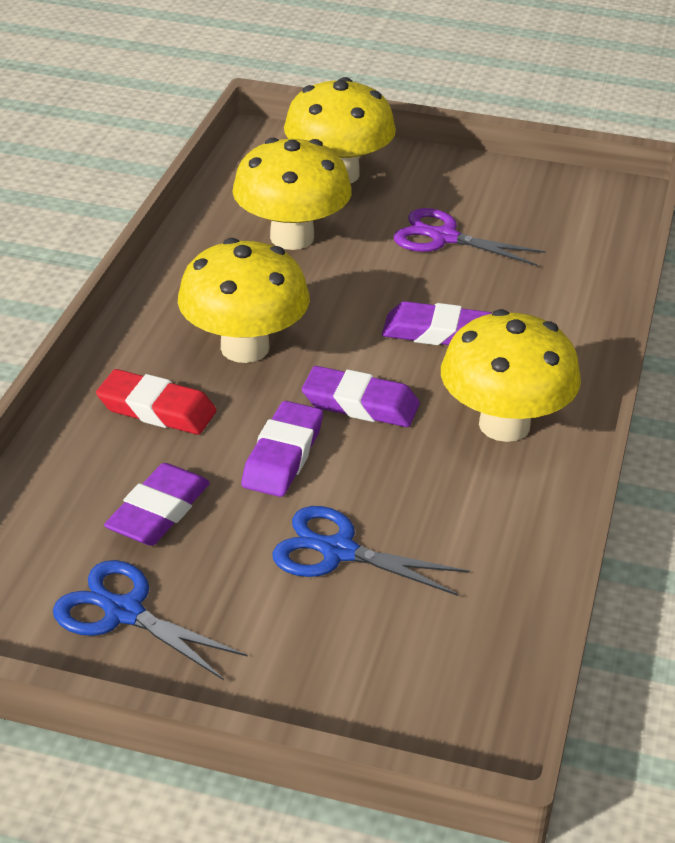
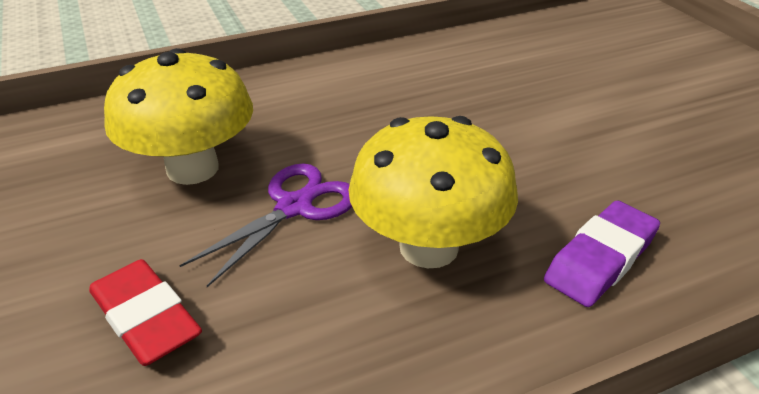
blue scissors: [53,560,248,680] [272,506,470,596] = 2 -> none = 0
purple eraser: [104,463,210,546] [241,401,323,497] [302,366,420,427] [382,301,492,345] = 4 -> [544,201,660,307] = 1
yellow mushroom: [178,238,310,363] [233,138,352,250] [284,77,396,184] [441,309,581,442] = 4 -> [104,48,253,185] [348,116,518,269] = 2

